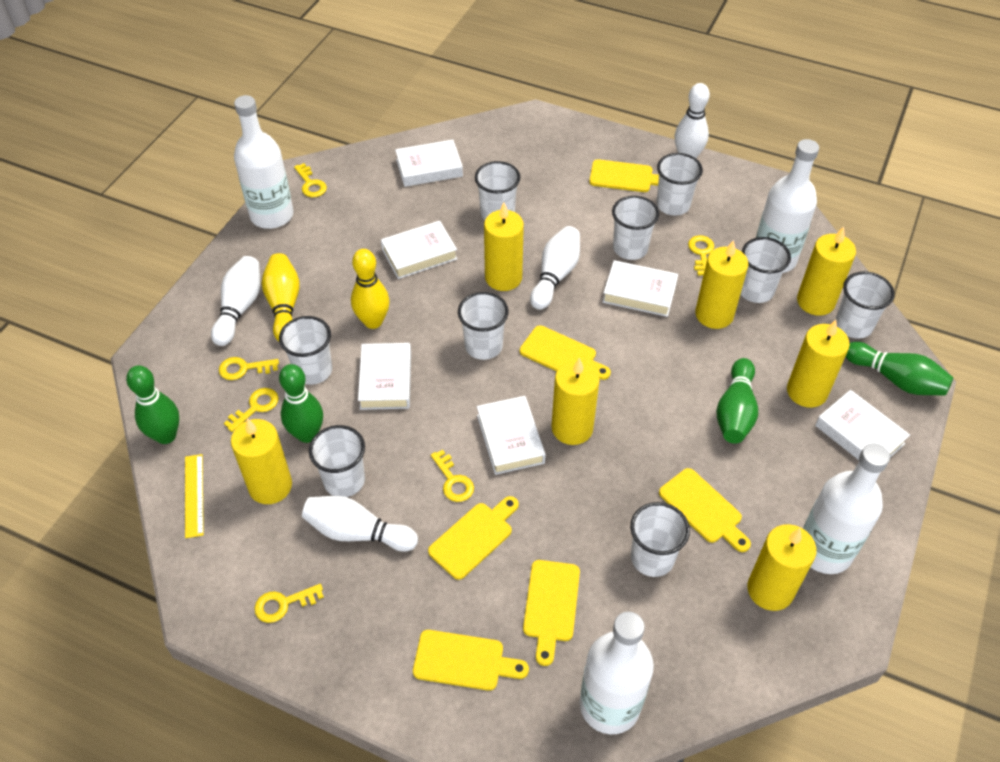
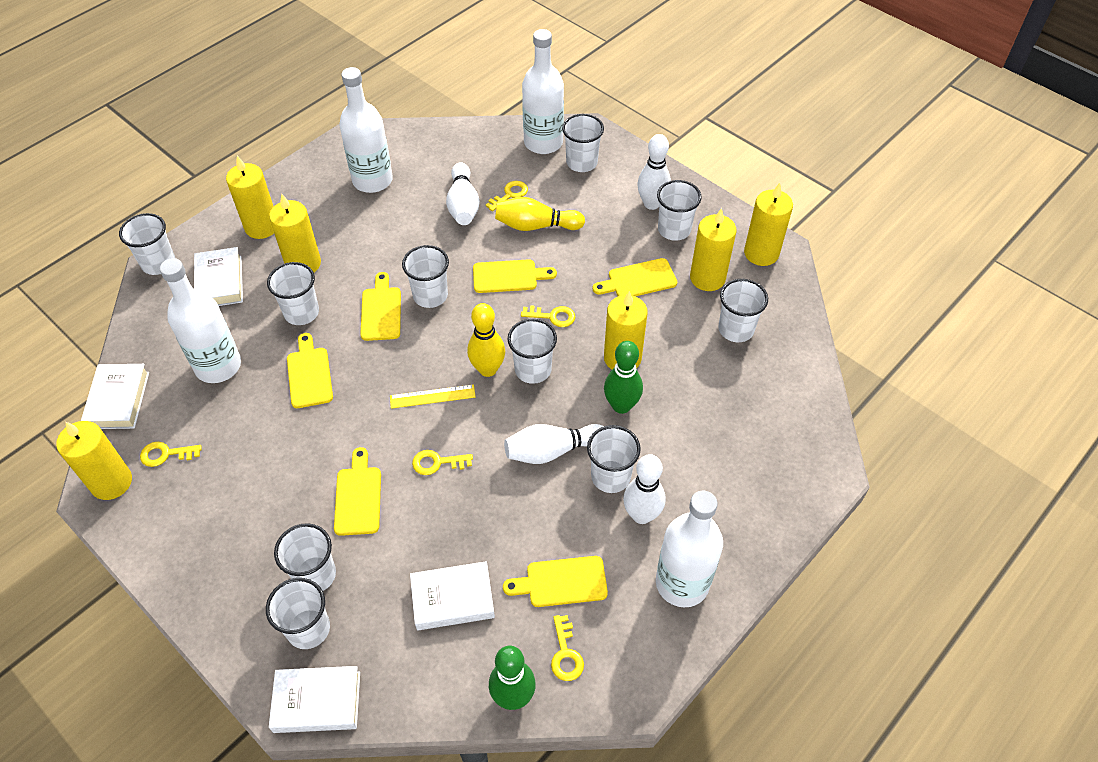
green bowling pin: [126,366,179,444] [279,364,323,443] [716,358,758,444] [846,342,953,396] = 4 -> [489,646,536,710] [604,341,643,414] = 2
white book: [358,343,411,410] [381,221,458,279] [395,140,463,187] [477,396,546,475] [603,260,678,317] [815,390,910,460] = 6 -> [81,364,149,429] [194,247,243,306] [269,666,360,733] [410,561,495,630] = 4
white cup: [279,316,332,385] [309,425,365,497] [458,292,509,360] [475,161,520,220] [612,196,659,260] [630,502,690,577] [656,153,703,216] [740,237,791,303] [836,271,895,338] = 9 -> [119,213,175,275] [266,578,330,649] [267,262,319,325] [274,523,336,591] [402,245,449,308] [508,319,557,384] [562,114,604,172] [587,425,641,493] [657,180,702,241] [718,279,768,342] = 10
yellow candle: [231,418,292,504] [484,203,524,291] [551,358,600,445] [695,240,749,329] [747,524,816,611] [787,320,850,408] [797,227,856,316] = 7 -> [56,421,132,500] [226,156,274,239] [269,194,321,272] [604,291,648,370] [690,208,737,291] [744,183,793,266] = 6
yellow key: [219,357,279,380] [224,388,279,432] [254,584,324,623] [294,163,327,197] [431,450,474,502] [688,235,714,275] = 6 -> [140,442,202,467] [412,450,473,475] [486,181,528,212] [521,305,576,327] [551,615,584,681] = 5

